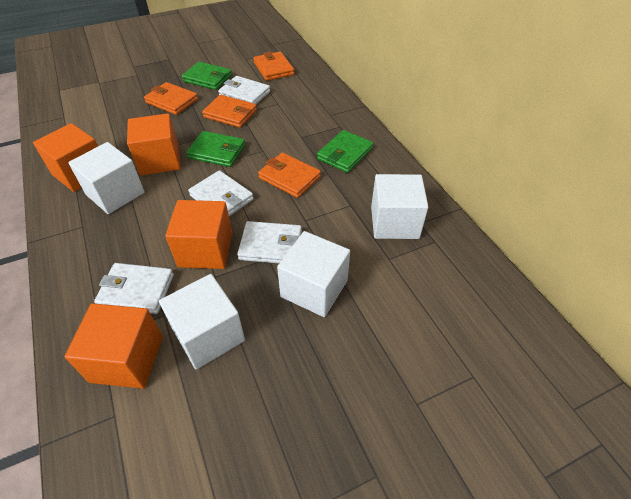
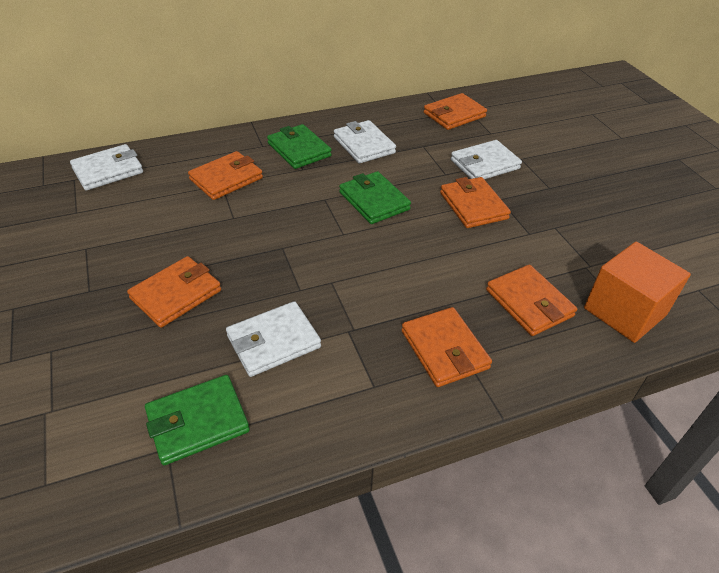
orange cube: [33,123,98,192] [65,303,163,389] [127,113,181,176] [165,200,233,269] = 4 -> [584,242,691,343] = 1
orange wallet: [144,82,198,115] [202,95,257,128] [254,52,294,81] [258,153,321,198] = 4 -> [127,256,221,328] [188,151,263,200] [402,307,492,387] [424,93,487,130] [440,177,511,228] [486,265,577,336] = 6
white cube: [68,142,145,214] [159,274,245,369] [277,231,350,317] [371,174,428,239] = 4 -> none = 0

